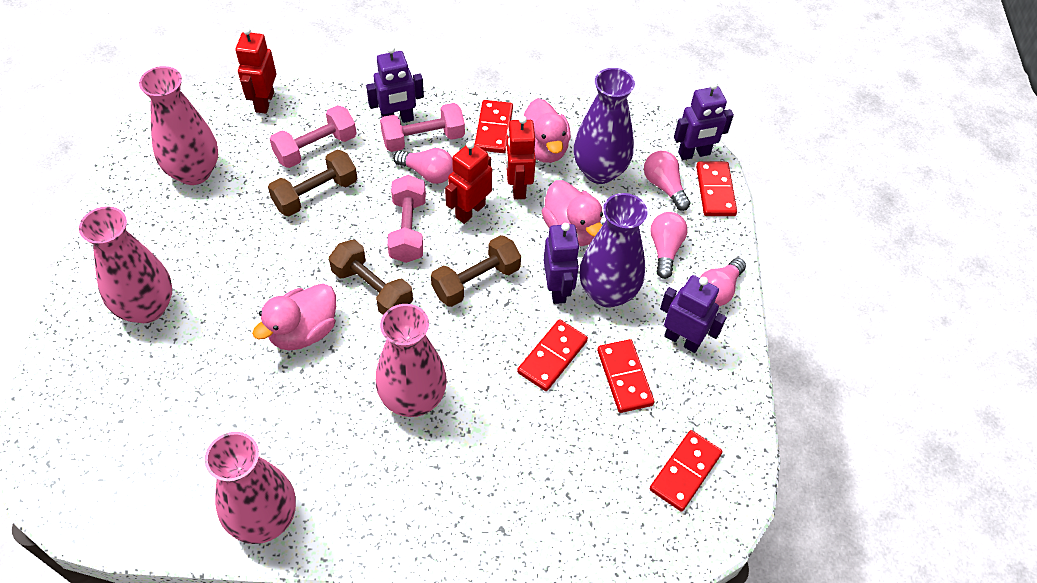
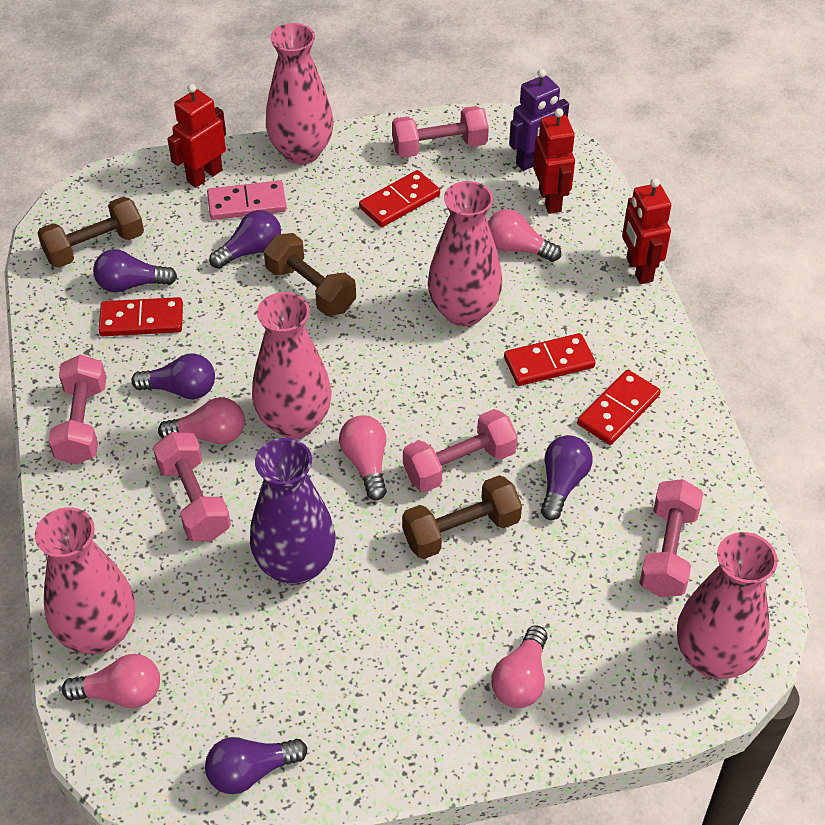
pink domino: none = 0 -> [207,180,287,220] = 1
pink duck: [252,283,336,351] [524,98,571,163] [542,180,603,246] = 3 -> none = 0
pink dumbbell: [270,105,357,168] [380,103,465,152] [387,175,426,263] = 3 -> [48,354,106,465] [153,432,231,541] [392,106,489,158] [403,409,518,492] [640,479,703,597] = 5
pink light bulb: [393,148,453,184] [644,151,691,211] [650,212,688,279] [700,258,746,306] = 4 -> [62,654,160,708] [158,397,245,444] [339,415,387,500] [488,209,561,262] [492,625,548,708] = 5
pink vase: [79,206,173,323] [139,66,218,185] [205,432,296,544] [376,304,447,417] = 4 -> [35,507,135,654] [252,292,332,439] [266,23,333,165] [428,181,502,326] [677,532,778,679] = 5
purple light bulb: none = 0 -> [93,249,177,293] [131,353,215,399] [205,737,307,794] [209,210,281,269] [541,435,593,520] = 5
purple robot: [366,46,424,123] [544,223,580,304] [660,275,727,353] [674,82,734,160] = 4 -> [509,69,569,171] = 1
purple vase: [574,68,635,184] [579,193,647,308] = 2 -> [250,438,336,585] = 1
red domino: [475,100,513,153] [517,319,588,391] [597,339,655,413] [649,430,722,512] [696,161,737,216] = 5 -> [99,297,183,336] [359,170,440,227] [504,333,596,386] [577,370,661,445] = 4

